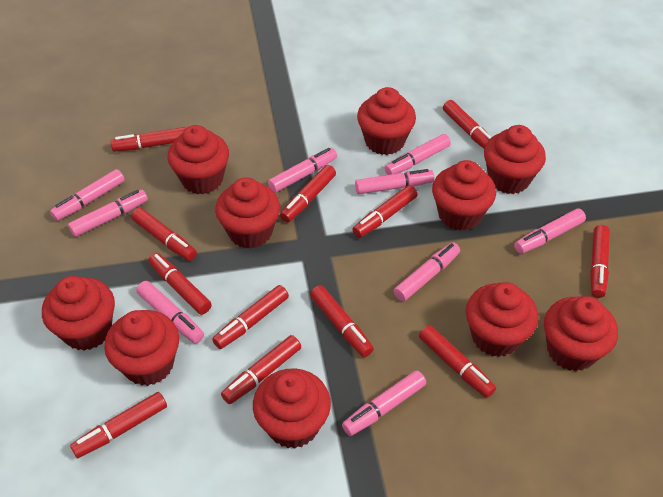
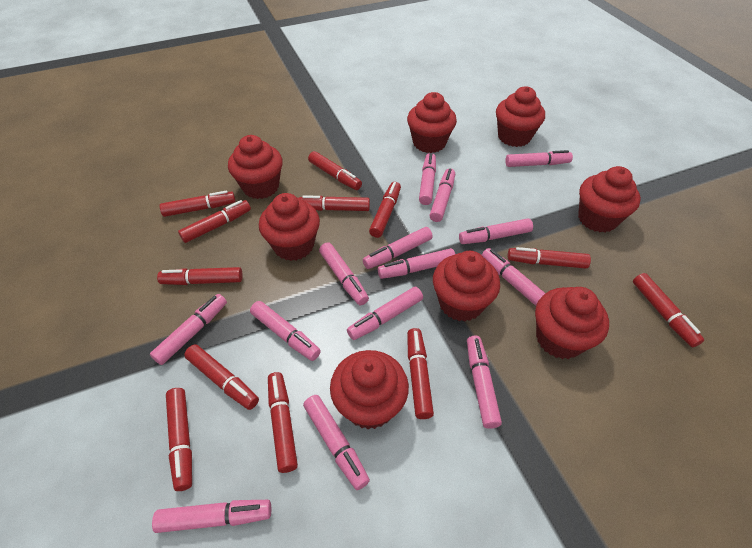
pink marker: [50,169,125,221] [68,190,148,237] [136,281,204,344] [268,148,337,193] [342,370,426,436] [355,169,434,194] [385,134,451,175] [394,242,460,301] [514,208,586,254] = 9 -> [150,294,227,365] [152,500,271,533] [250,301,321,361] [303,395,370,490] [319,242,369,305] [347,287,423,340] [363,227,433,269] [378,248,455,279] [419,153,436,205] [429,168,455,222] [459,218,533,244] [467,336,502,429] [482,248,545,306] [505,150,573,167] = 14
red cupcake: [42,276,115,351] [104,310,179,386] [168,125,229,194] [215,177,280,249] [253,368,331,449] [357,87,416,155] [432,160,496,231] [466,282,538,357] [484,125,546,194] [544,296,618,371] = 10 -> [228,135,283,199] [259,193,320,261] [330,350,409,429] [407,92,457,153] [433,251,500,322] [496,86,545,147] [535,287,609,359] [578,166,641,232] = 8

